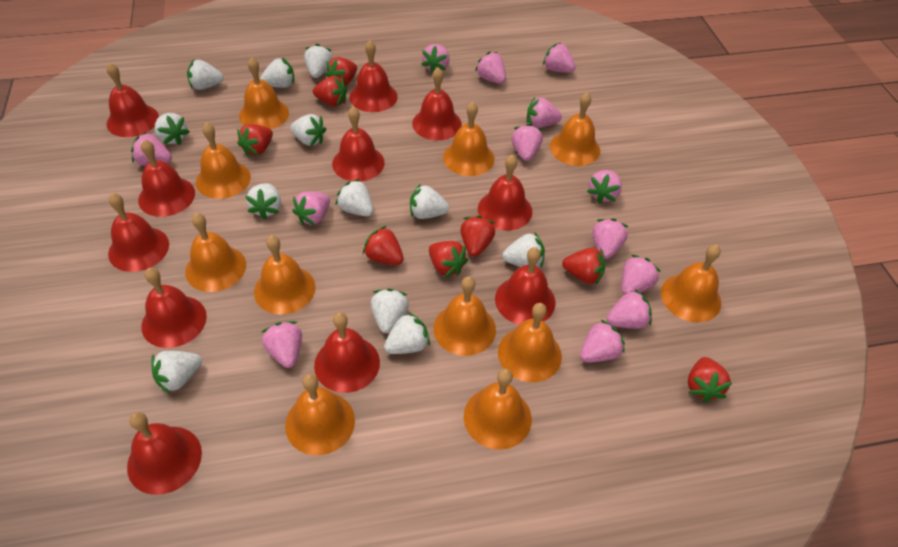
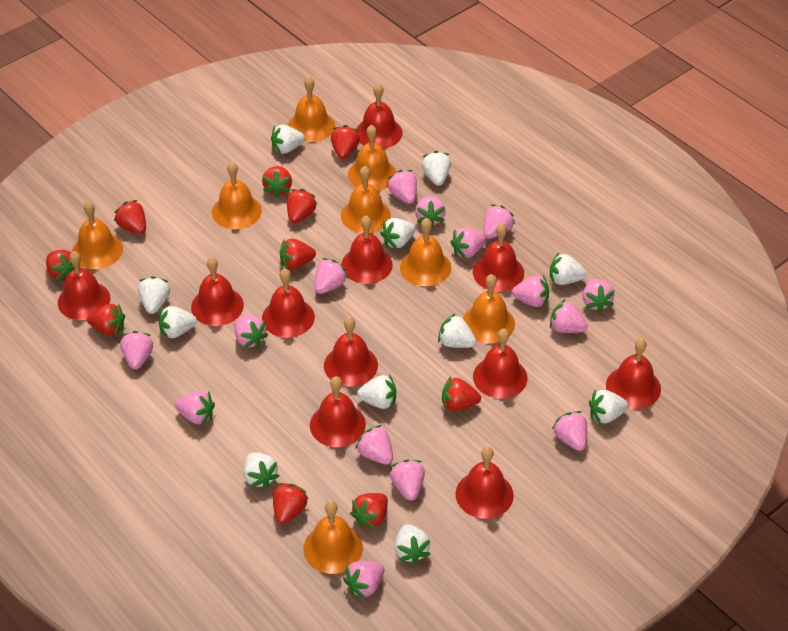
orange bell: [185,213,246,292] [196,123,251,199] [239,57,289,129] [254,235,316,314] [285,374,355,455] [433,276,496,356] [443,102,495,176] [464,369,532,450] [498,303,562,382] [550,93,600,166] [661,245,721,322] = 11 -> [72,201,123,269] [212,162,262,229] [288,77,335,142] [303,501,363,574] [341,166,391,233] [348,125,396,191] [400,218,451,286] [463,274,515,343] = 8
pink strawberry: [131,132,172,166] [262,321,302,368] [292,191,330,225] [421,44,449,74] [475,52,506,84] [512,124,543,161] [527,97,562,128] [543,43,576,73] [580,319,625,363] [587,170,622,204] [592,218,629,259] [607,289,652,329] [621,255,661,295] = 13 -> [120,331,153,369] [175,391,215,426] [234,316,269,348] [315,258,348,294] [343,561,384,599] [355,425,393,464] [387,170,417,204] [390,459,425,501] [415,196,446,228] [451,227,486,259] [483,204,515,239] [512,275,549,307] [550,299,588,333] [552,411,587,451] [583,279,615,313] = 15
red strawberry: [237,124,273,156] [313,76,347,106] [325,57,357,86] [363,226,404,265] [429,241,468,277] [460,215,495,257] [562,248,605,284] [688,357,732,402] = 8 -> [46,250,75,281] [87,303,125,336] [114,200,146,234] [262,166,292,197] [273,483,309,524] [280,239,316,270] [287,189,317,223] [331,125,360,159] [350,493,388,529] [442,376,481,411] = 10
white strawberry: [151,351,202,394] [155,113,190,145] [187,60,224,90] [245,183,281,220] [260,57,294,88] [290,114,326,146] [304,44,333,78] [336,179,373,216] [371,289,409,334] [384,312,430,354] [410,184,449,219] [502,233,545,268] = 12 -> [138,276,170,314] [159,306,197,339] [244,452,279,489] [271,124,305,154] [357,374,396,409] [380,218,416,249] [394,524,430,564] [422,151,451,186] [438,314,476,348] [550,253,587,285] [589,390,629,425] = 11

